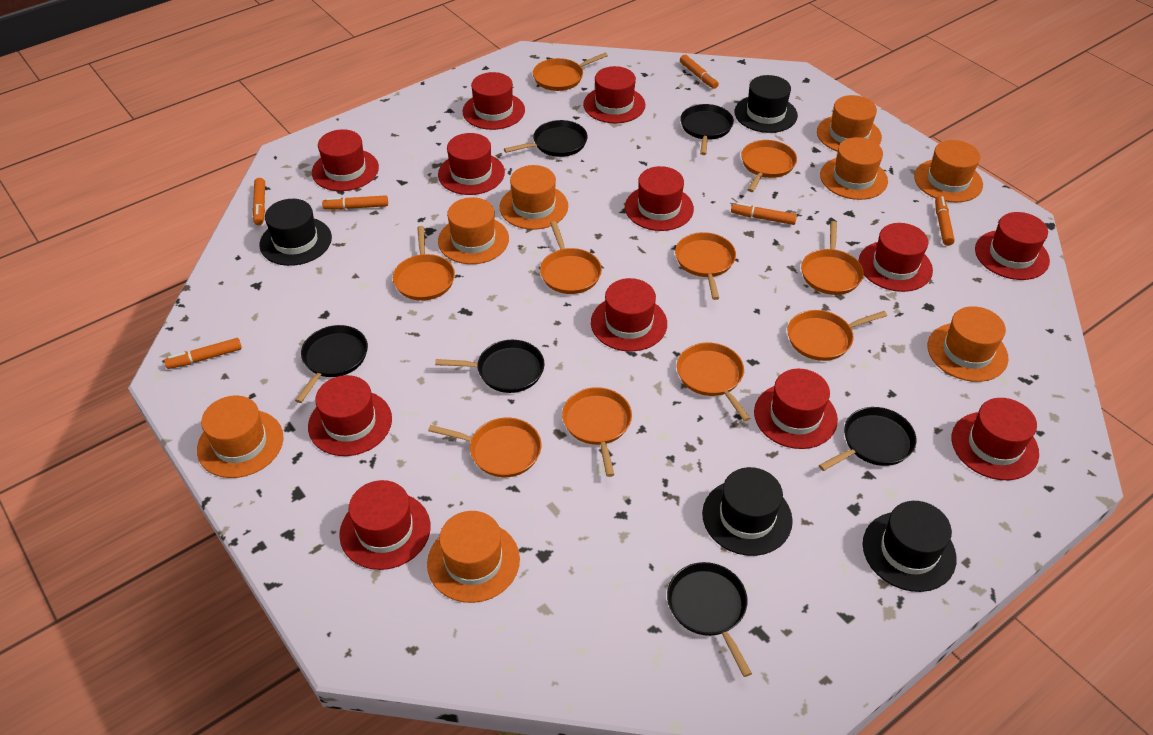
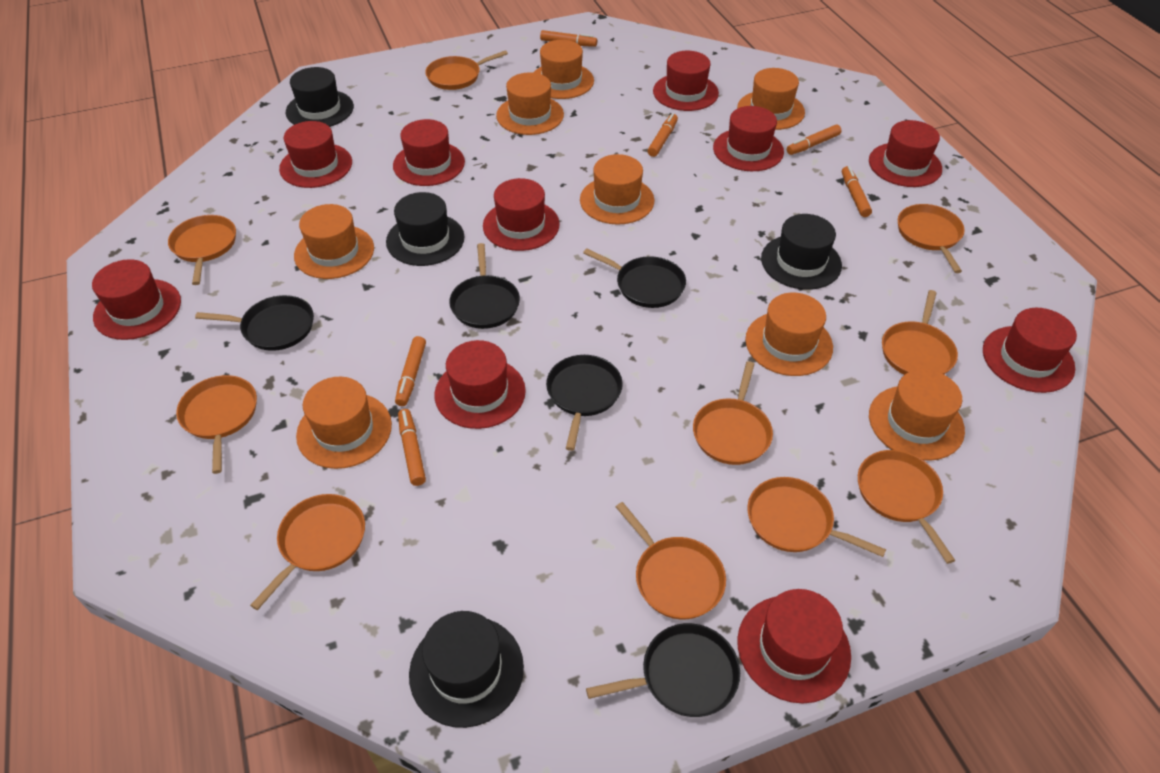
black pan: [295,325,368,403] [435,340,545,393] [504,120,588,157] [667,562,752,677] [680,104,734,155] [819,407,916,471] = 6 -> [195,295,314,351] [449,243,520,329] [546,355,623,451] [583,248,686,308] [586,623,740,717] = 5
red hat: [308,375,392,456] [312,129,379,191] [339,480,431,570] [438,133,505,195] [463,72,525,130] [583,66,645,123] [591,278,667,352] [625,166,694,231] [754,369,838,449] [858,223,933,292] [952,398,1039,480] [975,212,1050,280] = 12 -> [92,259,181,340] [279,121,352,188] [393,119,465,186] [434,340,526,429] [483,178,560,251] [653,51,719,111] [713,106,784,171] [737,589,851,704] [869,120,942,187] [983,308,1077,393] = 10

